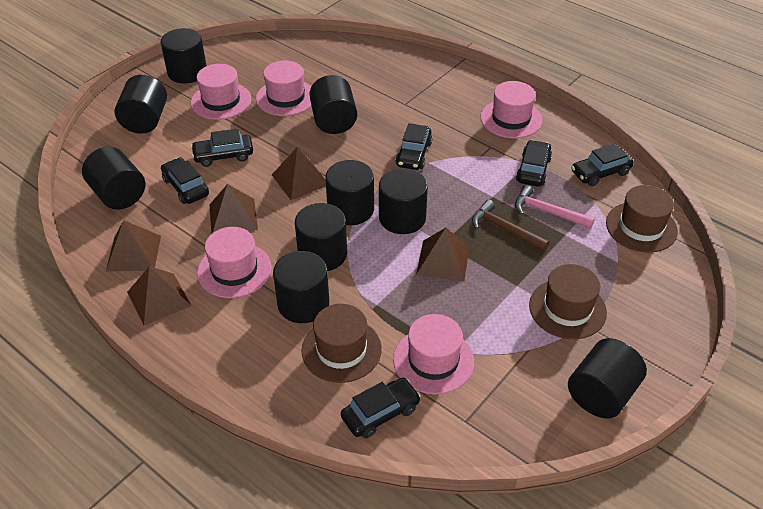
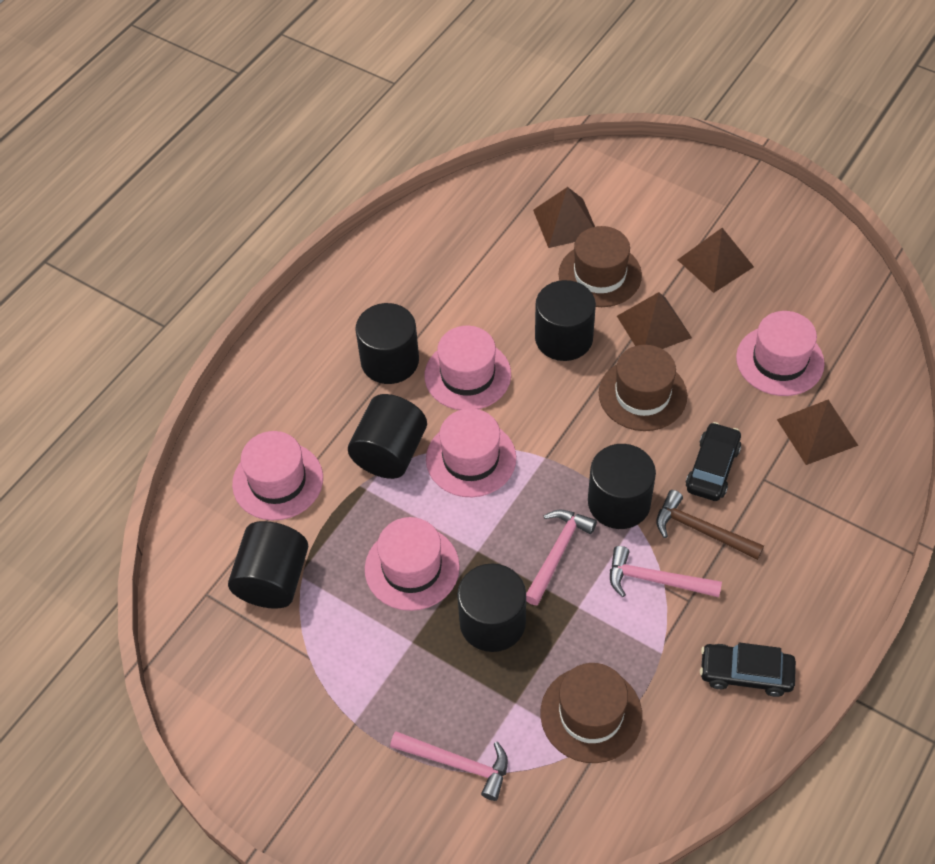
black car: [161,157,209,204] [191,128,253,167] [341,378,421,438] [395,123,432,170] [516,140,552,187] [571,143,634,186] = 6 -> [686,422,741,501] [700,643,796,697] = 2
black cylinder: [82,147,145,210] [115,75,167,134] [160,28,207,83] [273,251,329,323] [295,203,347,271] [309,75,357,134] [325,160,374,225] [379,168,428,234] [568,338,647,419] = 9 -> [228,521,308,609] [348,394,427,479] [355,303,419,384] [457,563,526,652] [535,280,596,361] [588,444,656,529] = 6
brown pyramid: [106,220,161,272] [127,266,191,325] [209,184,258,234] [272,147,326,200] [416,228,469,281] = 5 -> [533,187,595,248] [617,292,692,349] [678,228,754,293] [777,400,858,465] = 4
pink hammer: [515,185,595,229] = 1 -> [390,731,508,801] [526,510,597,605] [610,546,722,597] = 3

